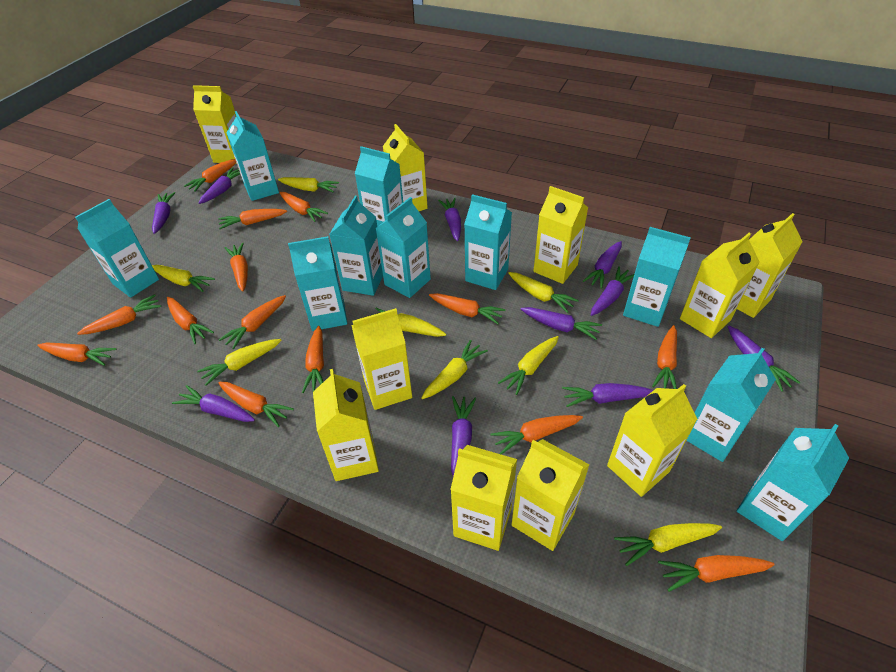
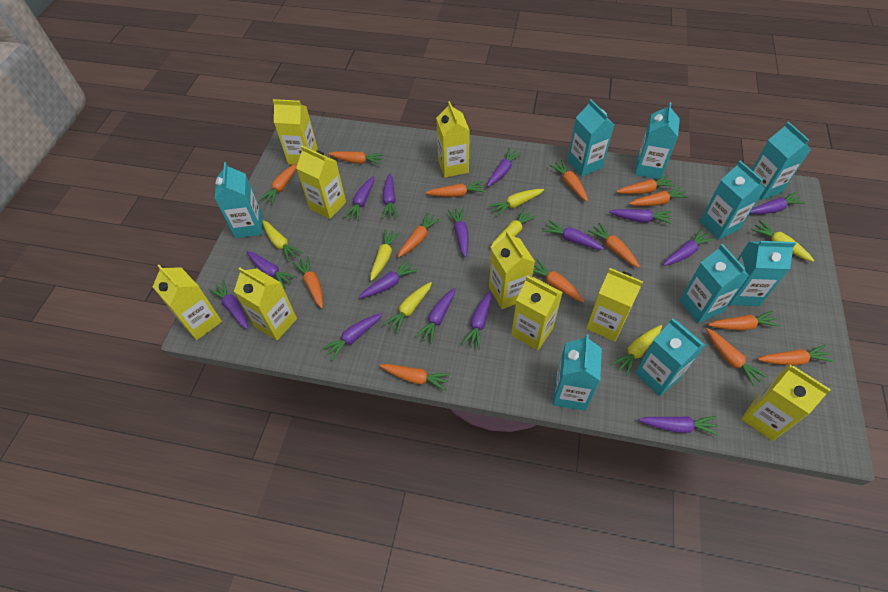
purple carrot: [152,192,175,234] [172,385,255,422] [199,167,240,204] [438,198,461,241] [451,396,476,476] [521,307,602,340] [562,383,654,407] [583,241,622,289] [591,266,634,316] [728,326,801,392] = 10 -> [208,280,248,329] [247,251,297,289] [321,313,382,361] [343,176,374,221] [359,259,418,298] [382,173,399,218] [415,288,455,344] [448,208,469,257] [462,291,492,350] [487,148,522,187] [542,220,604,250] [609,209,673,224] [639,416,720,436] [663,229,714,266] [750,192,806,214] = 15
turquoise carton: [75,199,159,298] [226,111,279,201] [288,236,347,331] [329,196,383,296] [355,146,403,227] [376,197,431,298] [464,194,512,290] [623,227,691,327] [686,348,776,462] [737,424,849,541] = 10 -> [215,162,263,238] [553,334,602,411] [567,99,614,176] [635,102,680,179] [635,318,705,396] [679,244,749,323] [700,161,765,240] [729,241,796,306] [752,122,811,200] = 9
yellow carrot: [152,265,215,292] [197,339,282,386] [278,177,339,192] [372,308,446,337] [421,340,488,399] [498,336,559,395] [508,272,579,313] [614,523,722,566] = 8 -> [262,220,302,262] [370,229,400,281] [383,282,432,334] [489,189,544,217] [490,208,537,249] [611,325,662,376] [751,220,814,262] = 7
yellow carton: [193,85,237,164] [313,369,379,481] [351,308,412,410] [383,124,428,211] [450,445,517,551] [512,439,590,551] [533,186,588,284] [607,384,698,497] [680,233,759,338] [737,213,803,318] = 10 -> [153,265,222,340] [234,267,297,341] [273,99,318,165] [296,146,346,219] [436,101,470,178] [489,231,535,309] [511,276,563,350] [586,268,643,342] [741,365,831,441] = 9

